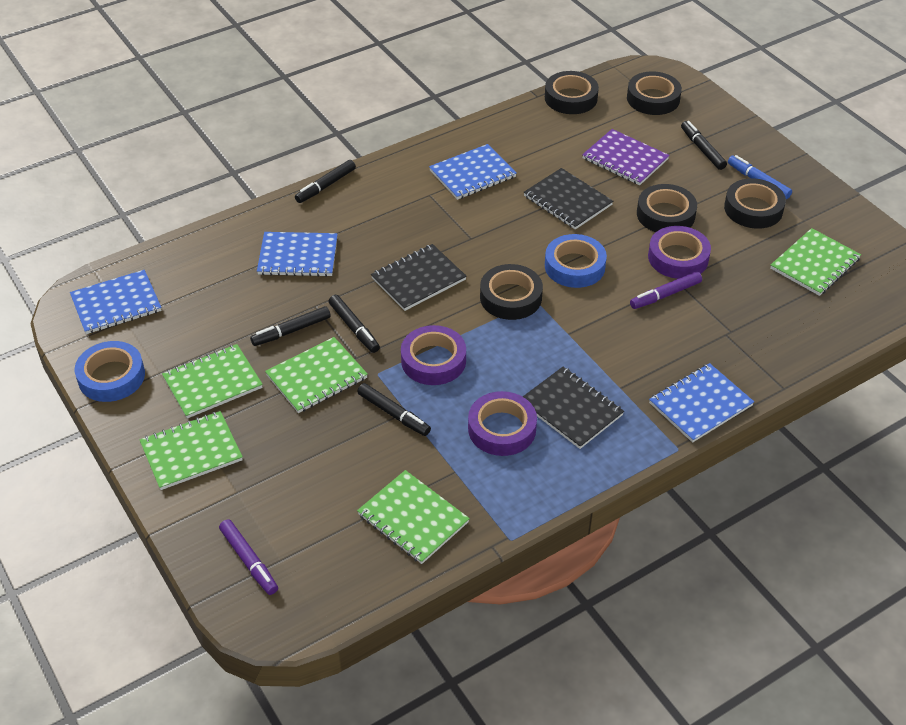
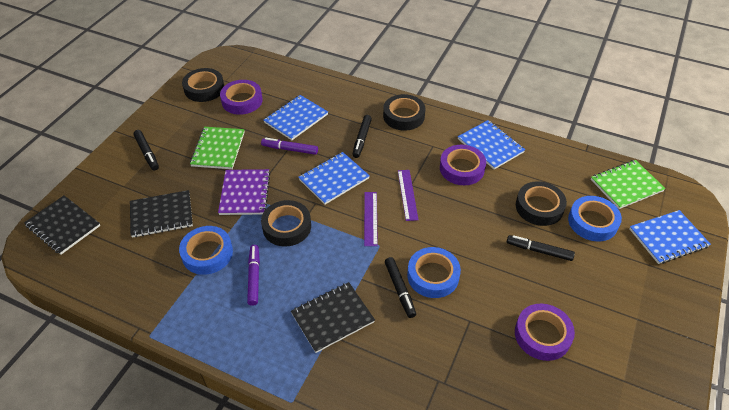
black marker: [250,306,331,346] [295,160,356,203] [329,295,380,353] [357,383,431,436] [681,121,727,170] = 5 -> [133,130,159,170] [352,115,372,158] [385,257,416,318] [507,235,575,261] = 4
black tape: [480,264,543,320] [545,71,599,114] [627,71,682,115] [637,184,697,232] [724,178,786,229] = 5 -> [182,68,224,102] [261,200,311,246] [383,94,425,131] [516,181,567,226] = 4
blue marker: [728,155,792,199] = 1 -> none = 0
blue tape: [75,341,145,402] [545,234,607,288] = 2 -> [179,226,233,275] [407,247,461,298] [568,196,622,242] = 3
green notebook: [140,411,243,490] [162,344,263,419] [265,337,368,413] [357,470,470,564] [770,228,861,296] = 5 -> [190,127,245,169] [591,160,666,209] = 2
purple ruler: none = 0 -> [364,192,378,246] [398,170,419,221] = 2

